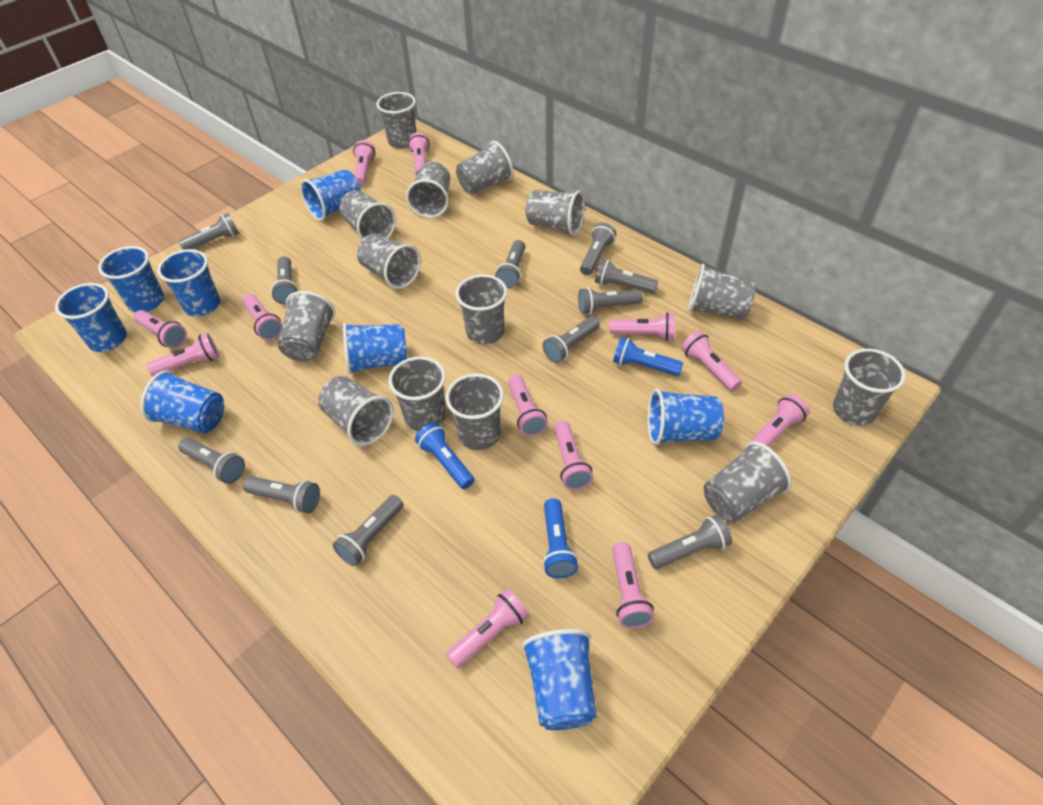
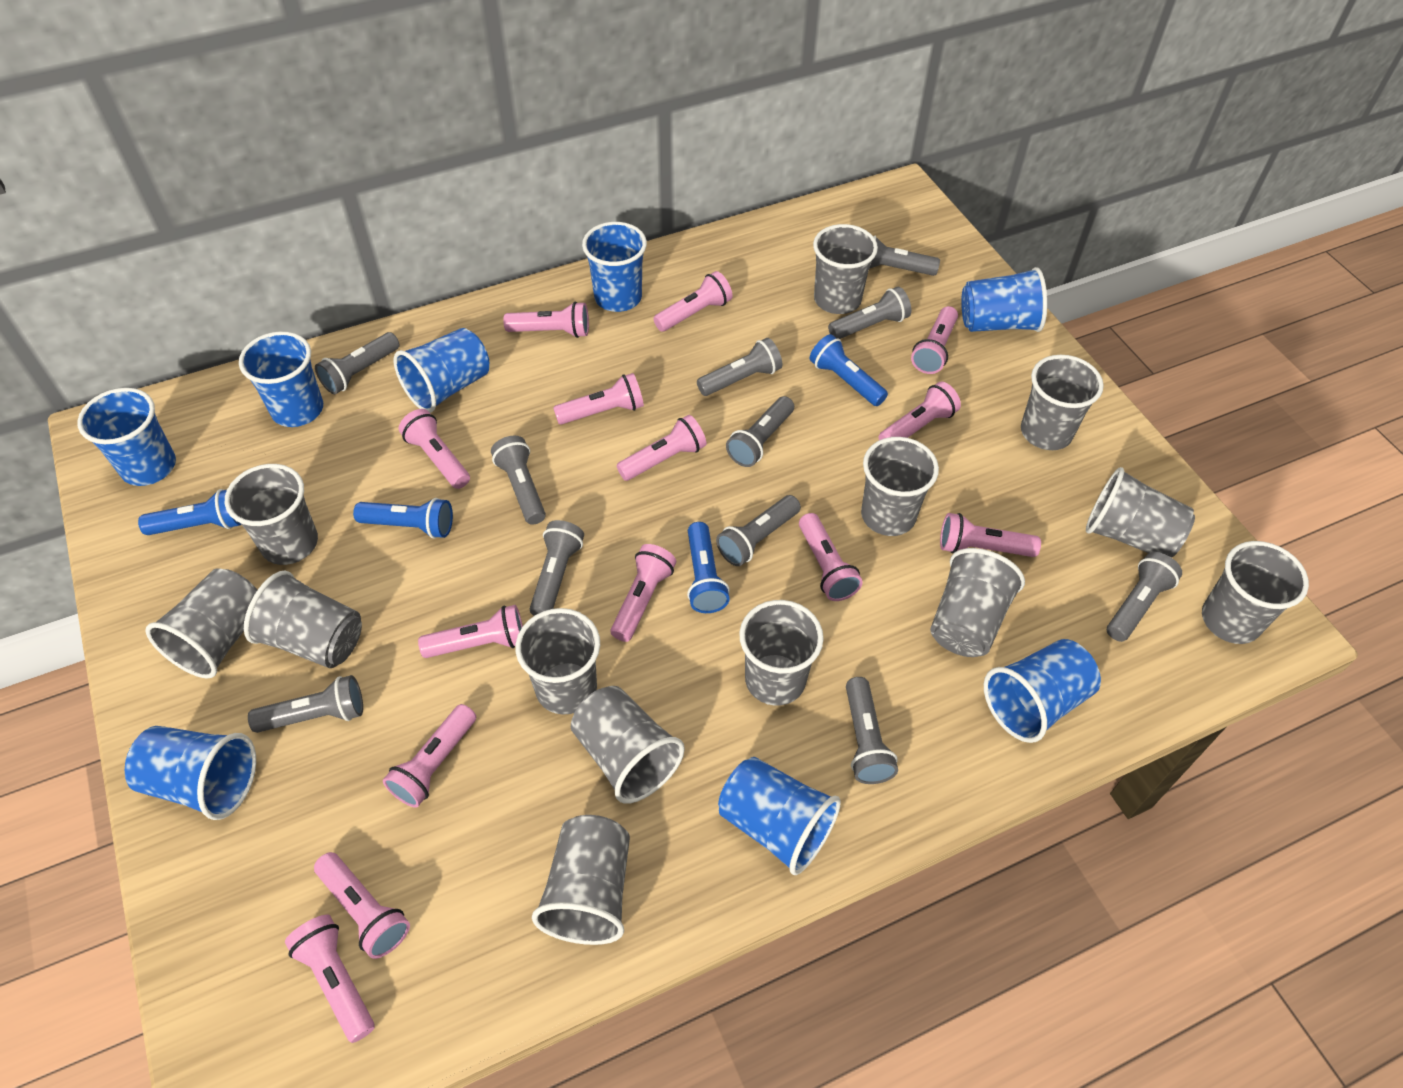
blue flashlight: [415,422,474,489] [543,498,578,578] [613,337,683,376] = 3 -> [138,489,241,535] [353,498,453,538] [687,522,730,613] [809,334,888,406] = 4
grey cup: [277,291,335,361] [318,376,394,446] [339,190,396,240] [357,233,421,289] [377,92,416,149] [389,356,446,431] [406,162,450,218] [445,373,504,450] [456,141,513,194] [456,274,507,345] [526,190,585,236] [688,264,756,319] [704,442,792,523] [833,349,906,425] = 14 -> [146,568,257,678] [225,464,318,565] [244,571,362,668] [516,608,600,715] [532,815,630,945] [571,686,685,804] [739,600,824,706] [813,224,878,314] [861,437,939,536] [930,548,1025,657] [1021,355,1104,450] [1086,467,1195,557] [1202,541,1309,644] = 13
pink flashlight: [134,310,187,349] [147,333,219,376] [243,294,282,340] [353,140,375,186] [408,132,430,175] [446,589,529,668] [508,374,548,436] [554,421,593,490] [609,312,675,341] [612,542,654,629] [681,331,742,391] [749,394,809,447] = 12 -> [285,915,375,1043] [314,852,410,959] [383,704,476,808] [399,409,470,489] [418,605,523,658] [503,302,589,338] [553,373,644,425] [611,544,676,642] [617,415,706,481] [653,271,732,332] [799,513,863,601] [879,382,961,440] [911,306,958,374] [940,513,1041,557] = 14

